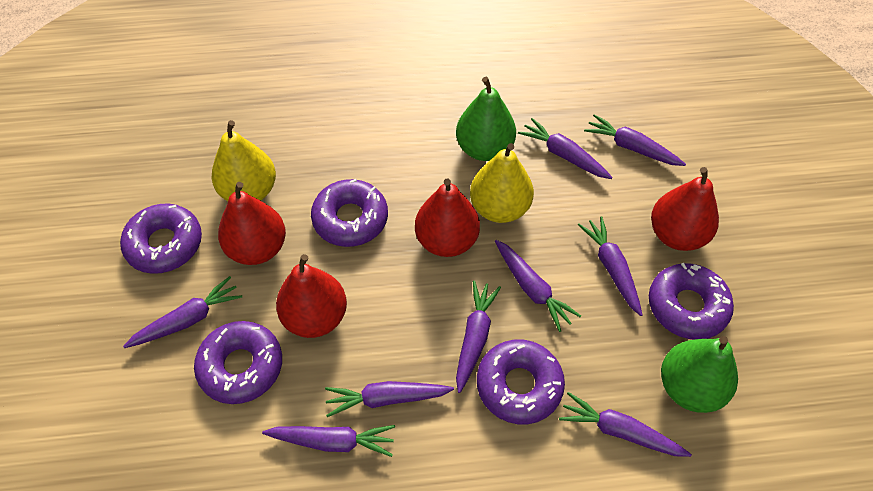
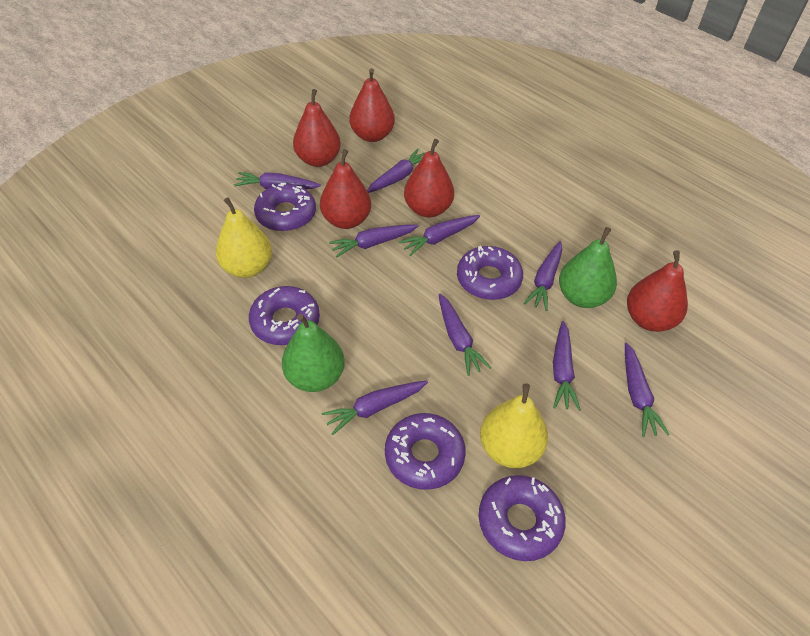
red pear: [218,182,286,265] [276,254,347,338] [415,178,480,257] [651,167,719,251] = 4 -> [293,89,341,167] [320,149,371,229] [350,68,395,142] [404,139,454,218] [627,250,688,332] = 5

